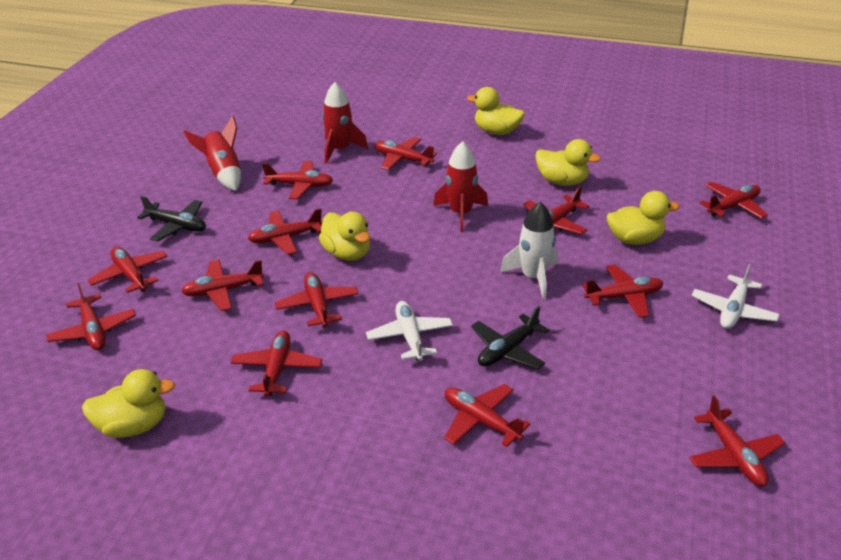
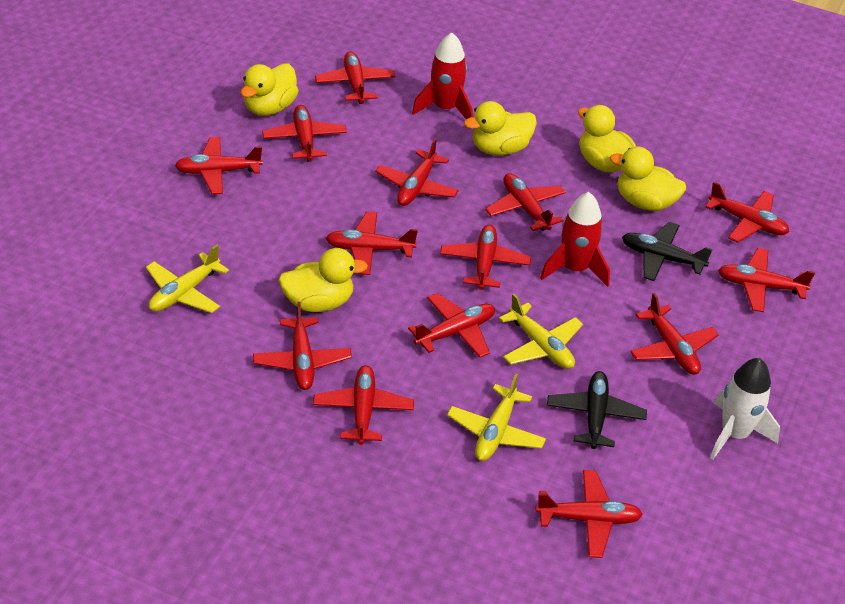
red plane: [46,283,136,350] [88,247,168,293] [181,260,264,311] [231,330,322,397] [248,208,322,255] [262,161,333,199] [275,272,359,328] [375,137,437,170] [444,384,531,447] [523,186,590,234] [582,265,663,318] [689,395,785,486] [700,182,768,219] = 13 -> [175,137,263,194] [253,302,352,390] [262,105,347,162] [313,365,414,445] [315,51,395,104] [326,212,418,275] [375,138,459,206] [408,293,495,358] [440,225,531,290] [485,173,566,231] [535,470,643,558] [630,293,719,375] [705,182,789,243] [718,248,815,312] = 14
red rocket: [183,115,241,191] [322,82,368,164] [433,141,488,232] = 3 -> [412,33,473,119] [540,192,610,287] = 2
white plane: [366,301,453,361] [692,264,780,329] = 2 -> none = 0
yellow plane: none = 0 -> [146,245,229,313] [447,374,546,461] [499,294,583,369] = 3

